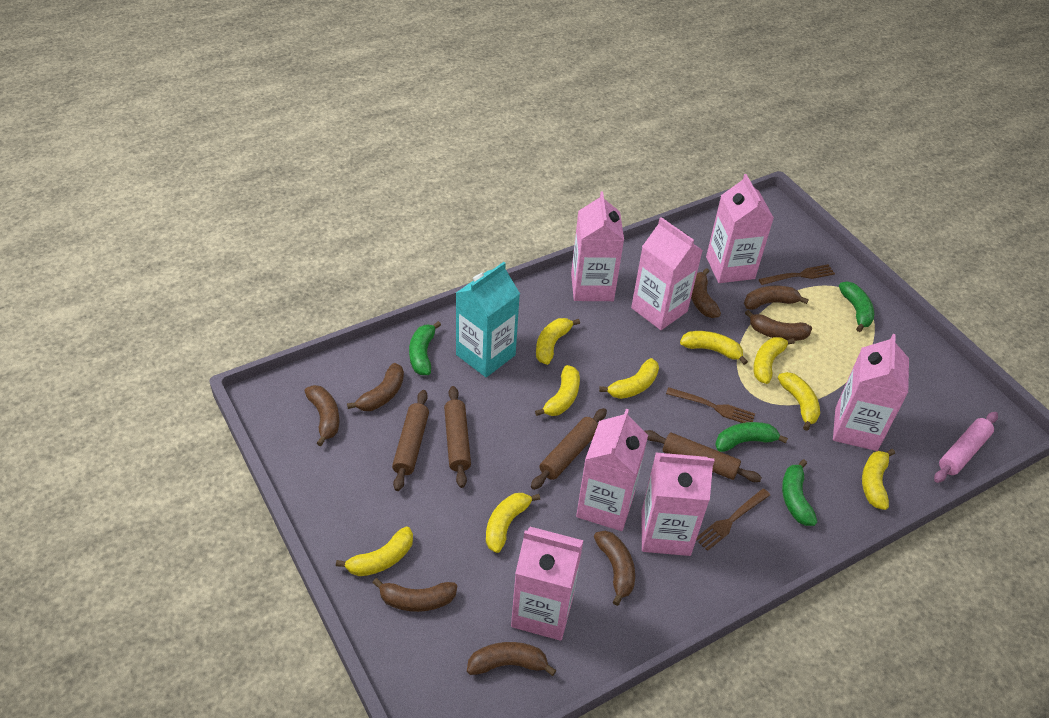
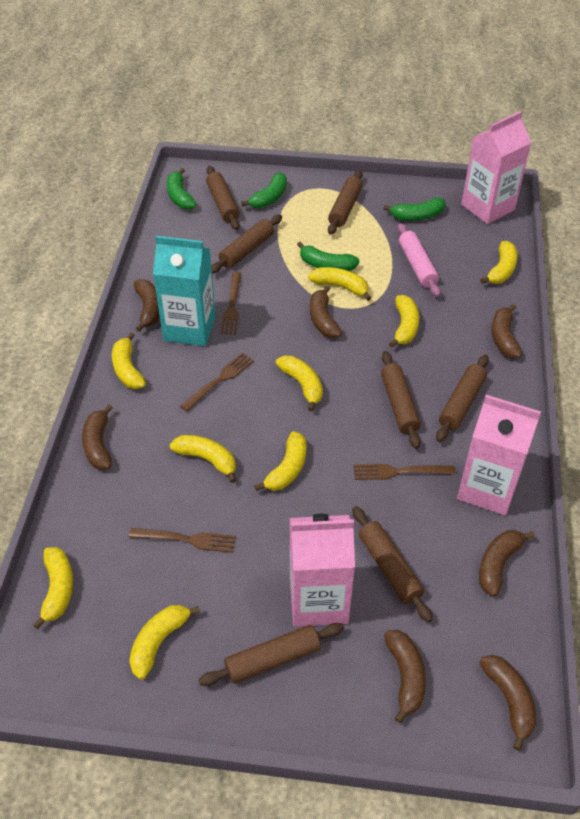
brown banana: [305,385,339,446] [347,363,404,411] [372,578,457,612] [467,642,556,676] [594,531,635,606] [691,268,721,318] [744,286,809,310] [745,310,812,341] = 8 -> [82,404,113,470] [133,279,160,332] [310,285,342,338] [384,630,426,723] [479,530,535,596] [479,655,536,751] [491,304,522,358] = 7
brown fork: [666,387,755,423] [696,488,770,551] [759,264,835,285] = 3 -> [129,528,236,553] [180,353,254,412] [220,272,241,335] [354,464,455,480] = 4
brown rolling pin: [392,390,429,491] [444,386,471,488] [531,408,607,490] [645,430,762,482] = 4 -> [199,623,344,686] [206,166,240,230] [211,215,282,273] [328,170,363,235] [352,506,433,622] [381,351,421,449] [436,354,489,442] = 7
pink carton: [511,527,584,641] [571,192,624,301] [576,409,648,531] [631,217,703,330] [642,453,714,556] [706,174,774,283] [833,334,909,451] = 7 -> [290,514,355,627] [457,395,541,516] [461,111,531,224] = 3

